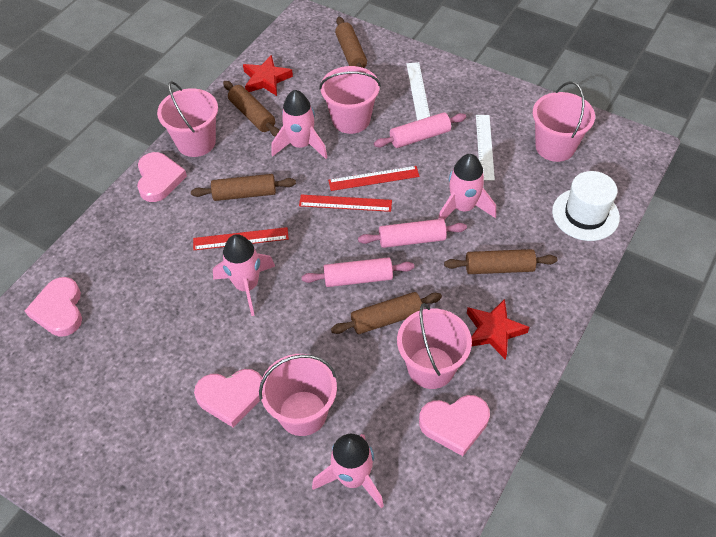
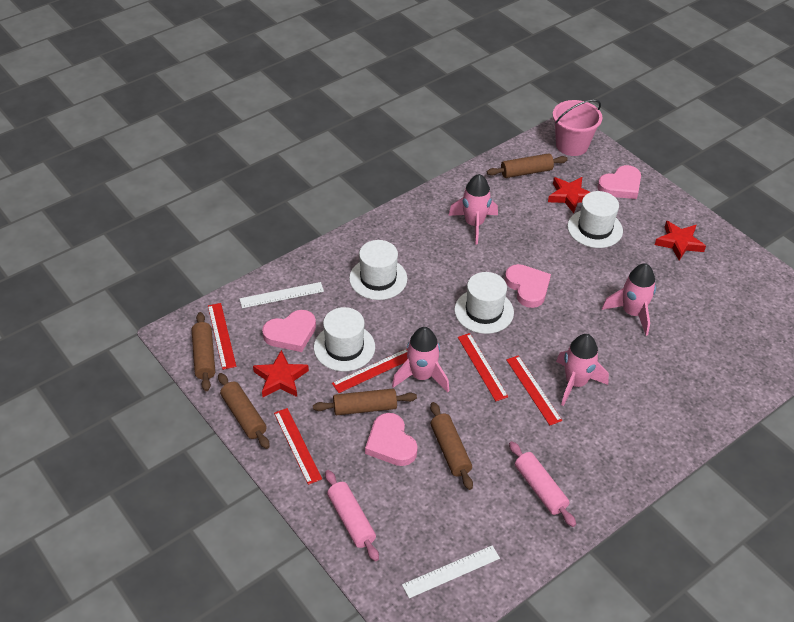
pink bucket: [157,81,218,157] [259,354,337,436] [319,66,381,134] [397,303,472,389] [533,81,595,162] = 5 -> [553,99,602,156] = 1
pink rolling pin: [302,257,414,287] [358,219,467,248] [374,112,466,148] = 3 -> [325,470,379,561] [509,441,576,527] = 2
red ruler: [193,227,289,250] [299,195,392,212] [328,166,420,191] = 3 -> [208,303,236,370] [274,408,322,485] [332,348,408,393] [458,333,508,401] [506,355,562,425] = 5
red star: [243,55,293,96] [467,299,529,360] = 2 -> [253,350,309,397] [548,177,590,213] [655,221,706,260] = 3
white hat: [552,171,620,241] = 1 -> [314,307,375,371] [349,240,407,300] [454,272,514,334] [568,191,623,248] = 4

